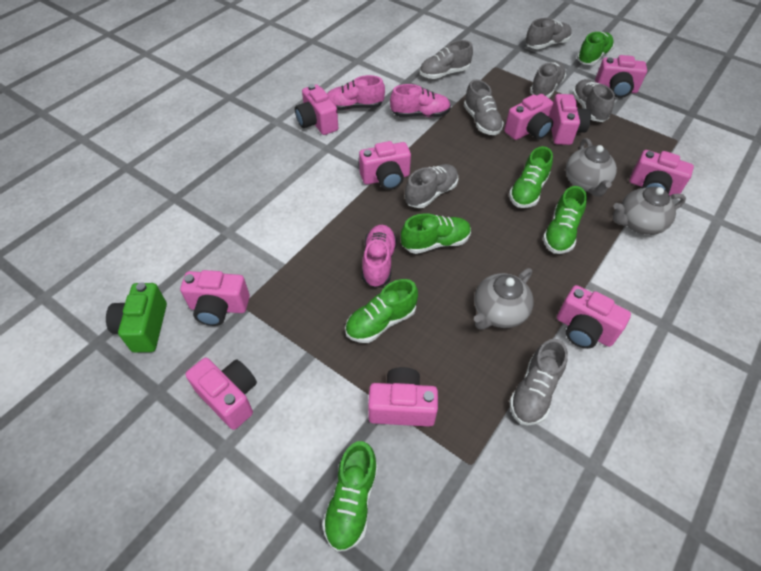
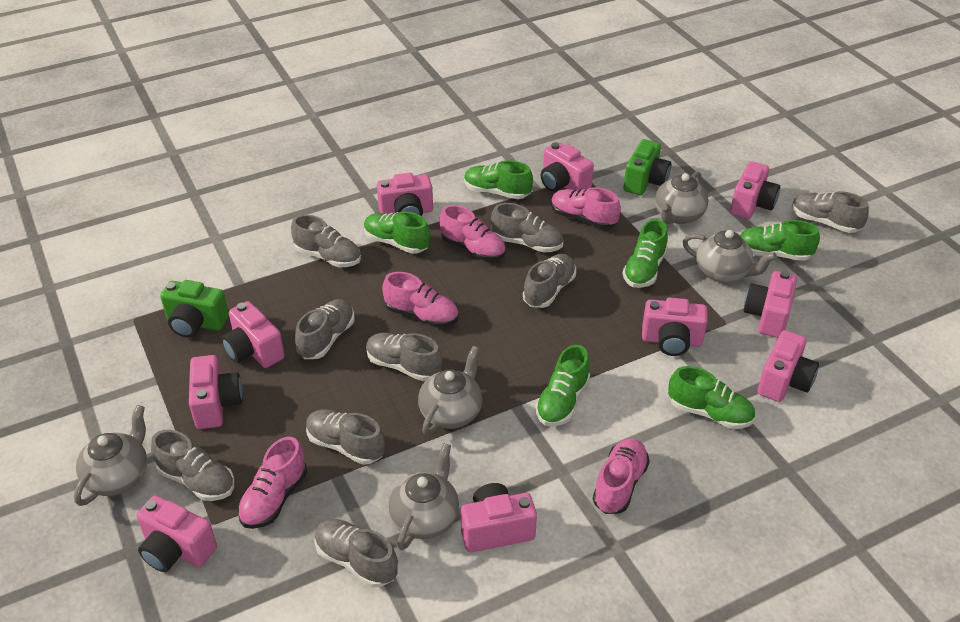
green camera: [106,282,167,352] = 1 -> [160,280,229,338] [624,139,671,195] = 2
grey shoe: [405,164,458,208] [420,40,473,79] [464,79,504,135] [509,339,568,425] [525,18,572,49] [530,61,566,98] [572,79,615,122] = 7 -> [151,430,235,501] [291,214,361,267] [295,299,355,359] [306,409,385,465] [314,519,398,587] [366,333,442,381] [491,203,563,253] [523,254,576,308] [792,192,869,233] = 9
grey teapot: [474,268,534,329] [566,138,617,197] [613,187,686,235] = 3 -> [74,405,147,506] [389,443,459,550] [418,346,482,435] [655,171,708,224] [683,230,777,283] = 5
pink shoe: [327,75,385,110] [362,225,397,288] [390,84,451,117] = 3 -> [237,437,307,529] [382,272,459,327] [440,205,506,261] [551,187,621,228] [593,438,650,514] = 5

